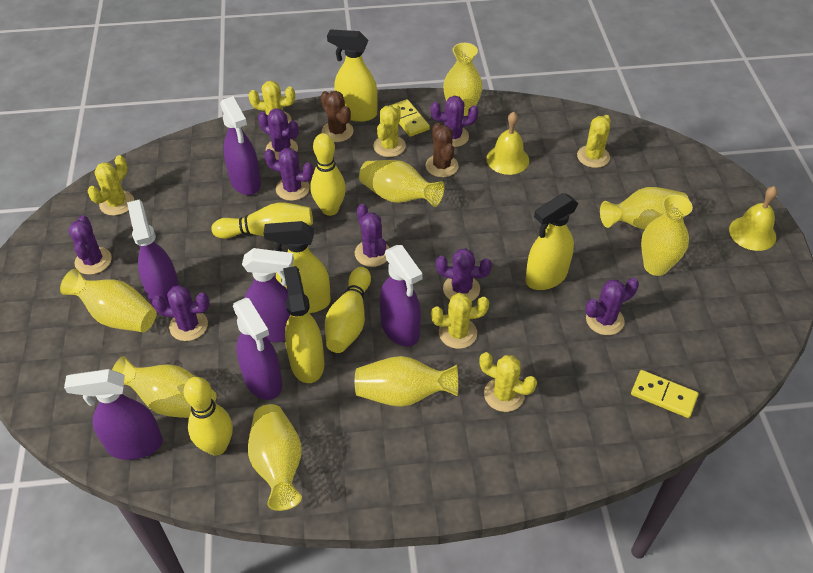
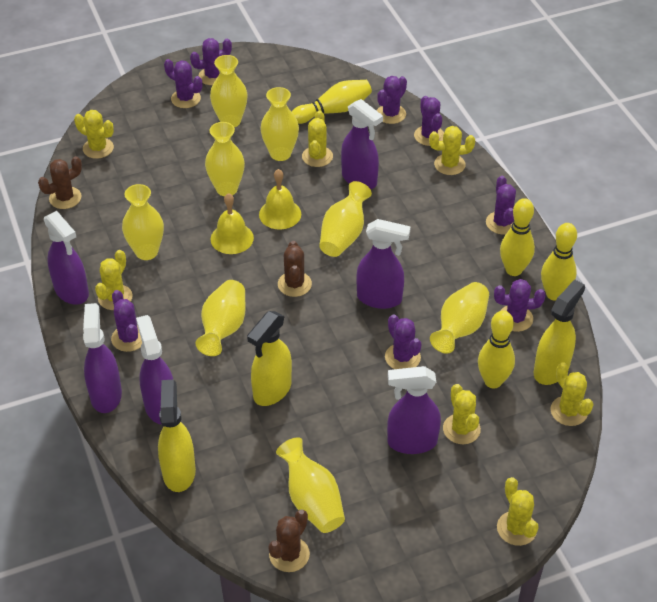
brown cactus: [321,91,354,142] [425,123,459,177] = 2 -> [38,156,82,209] [269,510,310,572] [278,241,312,297] = 3
yellow cactus: [88,155,134,216] [248,80,295,124] [373,104,406,157] [431,293,489,349] [479,352,537,412] [577,115,611,168] = 6 -> [74,110,114,159] [95,250,133,310] [302,111,333,167] [429,126,475,175] [443,384,481,444] [497,477,539,546] [551,362,594,426] = 7
yellow domino: [389,99,430,137] [631,370,698,418] = 2 -> none = 0
yellow spray bottle: [264,221,331,313] [283,266,324,383] [327,29,378,122] [525,193,578,290] = 4 -> [158,380,196,492] [247,311,292,406] [534,279,585,385] = 3

